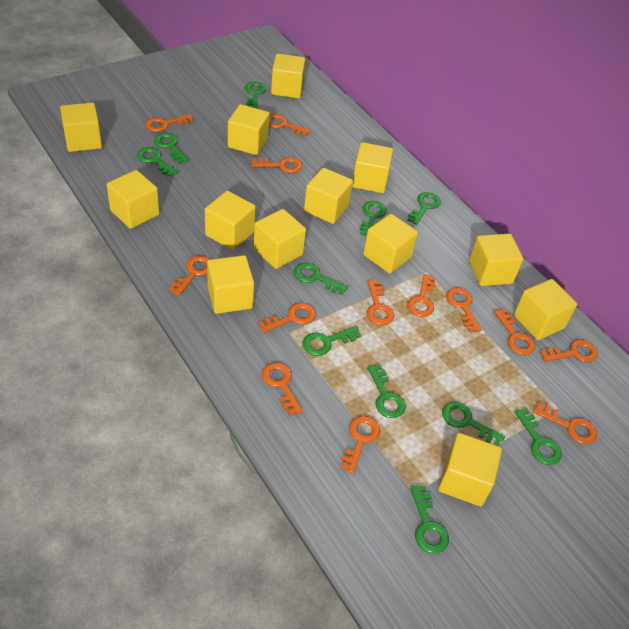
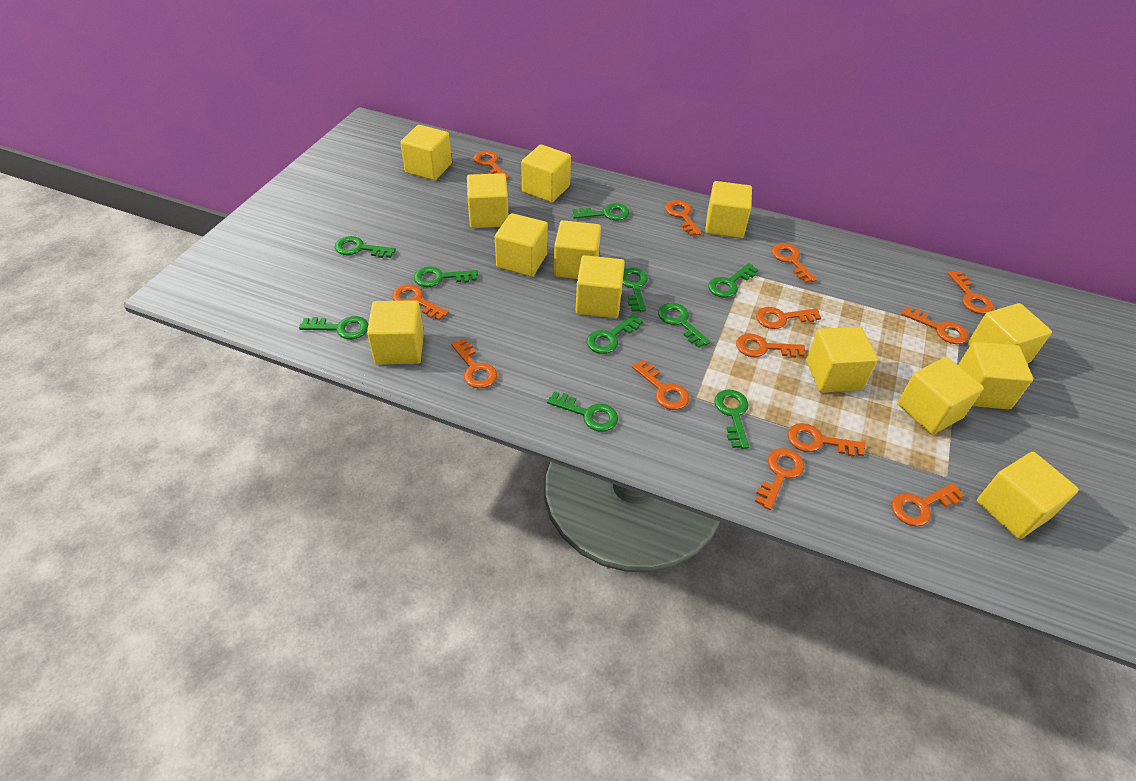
green key: [137,147,179,177] [154,133,189,164] [245,82,266,109] [294,262,348,295] [303,326,361,356] [359,201,387,236] [367,365,406,418] [407,192,441,225] [410,486,449,554] [442,402,505,446] [514,408,562,465] = 11 -> [299,316,368,339] [335,236,396,258] [414,267,478,287] [547,391,618,432] [573,203,629,221] [587,314,643,354] [622,268,648,312] [658,303,710,348] [708,263,758,298] [714,389,749,449] = 10

